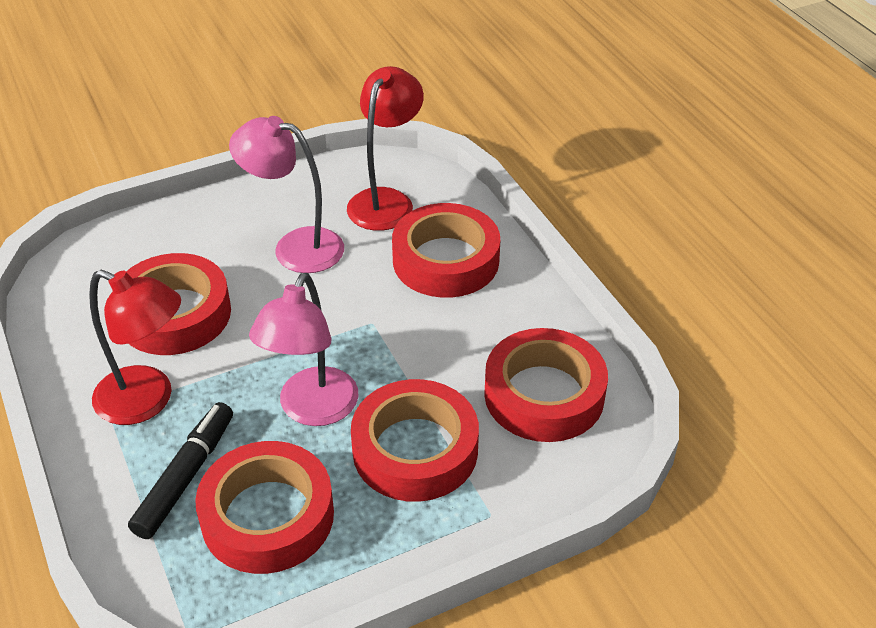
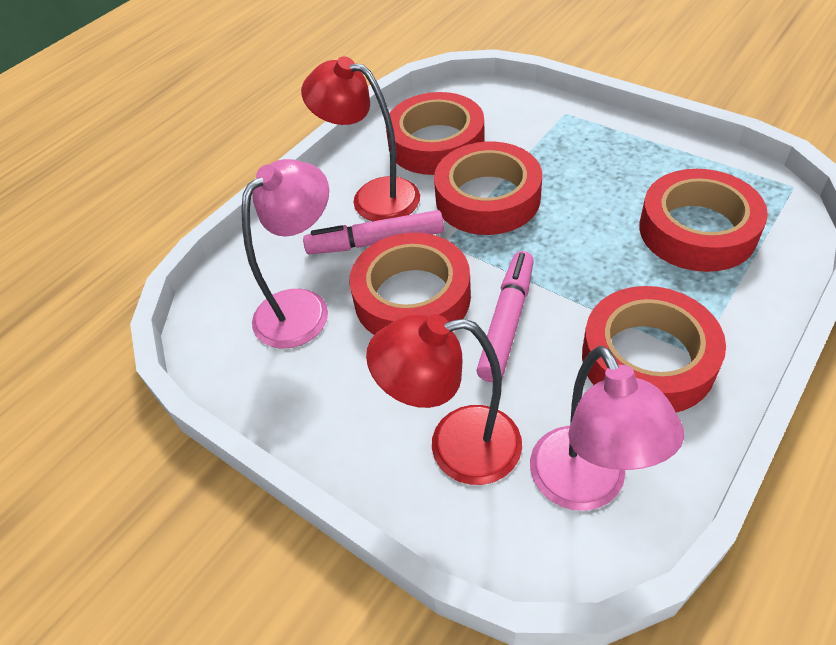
black marker: [128,402,233,539] = 1 -> none = 0
pink marker: none = 0 -> [303,210,444,254] [476,251,534,382] = 2

